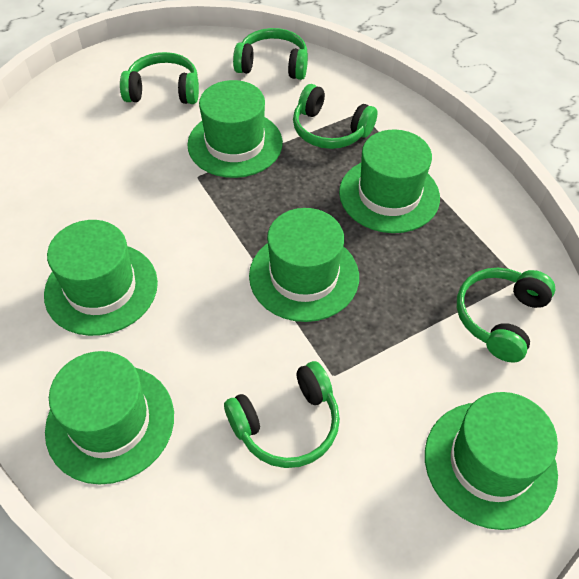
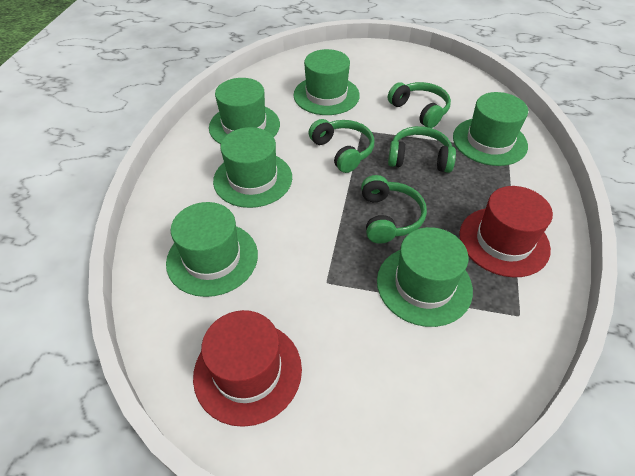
green headphones: [120,52,199,104] [224,361,340,468] [233,28,308,80] [293,84,378,149] [457,268,555,363] = 5 -> [308,119,374,173] [361,175,427,244] [388,82,451,128] [388,126,456,173] = 4
red hat: none = 0 -> [193,310,302,427] [459,186,553,277] = 2

